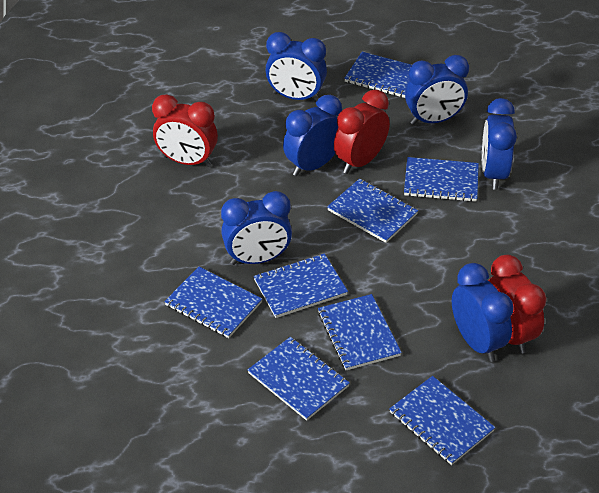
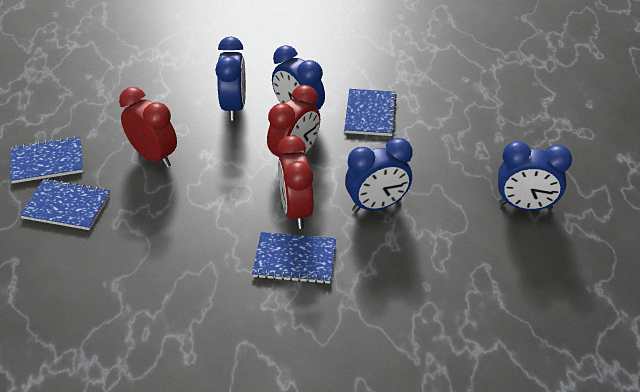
blue clock: [221,191,292,265] [265,32,327,102] [283,95,342,176] [405,55,469,125] [452,263,514,362] [482,98,517,190] = 6 -> [215,36,246,120] [272,45,325,110] [345,138,413,212] [498,141,572,210] = 4
blue notebook: [164,267,262,338] [248,337,350,421] [254,253,348,318] [318,294,402,370] [327,178,418,243] [344,52,411,98] [389,376,495,465] [404,157,479,202] = 8 -> [10,136,83,183] [20,179,110,230] [252,232,336,284] [344,89,397,136] = 4

